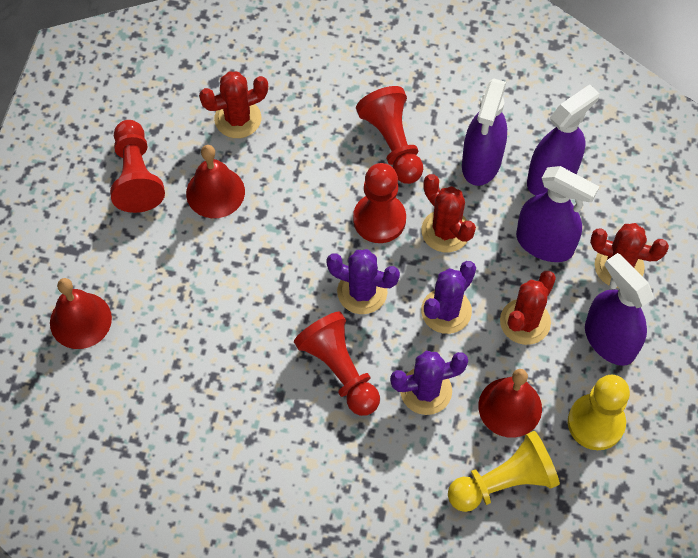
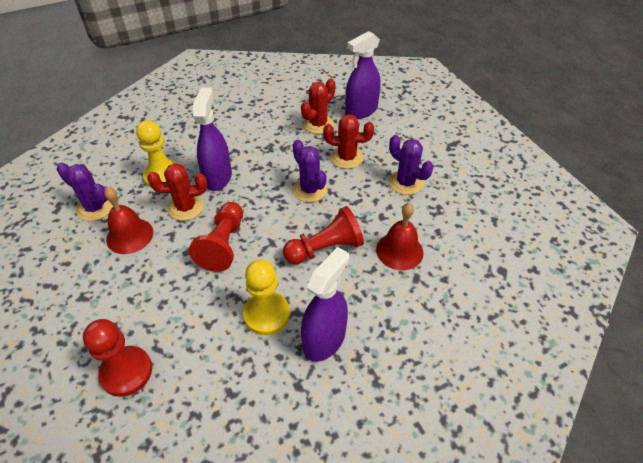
purple spray bottle: [462,78,507,186] [516,166,599,262] [527,85,599,195] [585,253,654,366] = 4 -> [193,87,232,191] [301,247,349,362] [345,31,381,119] = 3
red bell: [50,278,112,349] [186,145,245,218] [478,369,542,438] = 3 -> [104,187,153,254] [376,203,423,270] = 2
red cactus: [199,72,268,138] [421,174,476,252] [500,271,556,345] [590,223,669,288] = 4 -> [147,163,207,221] [301,78,336,134] [323,114,374,169] = 3
red pawn: [110,120,165,213] [294,312,380,416] [353,163,406,243] [356,86,423,184] = 4 -> [83,319,152,397] [189,202,243,272] [283,206,364,264] = 3

